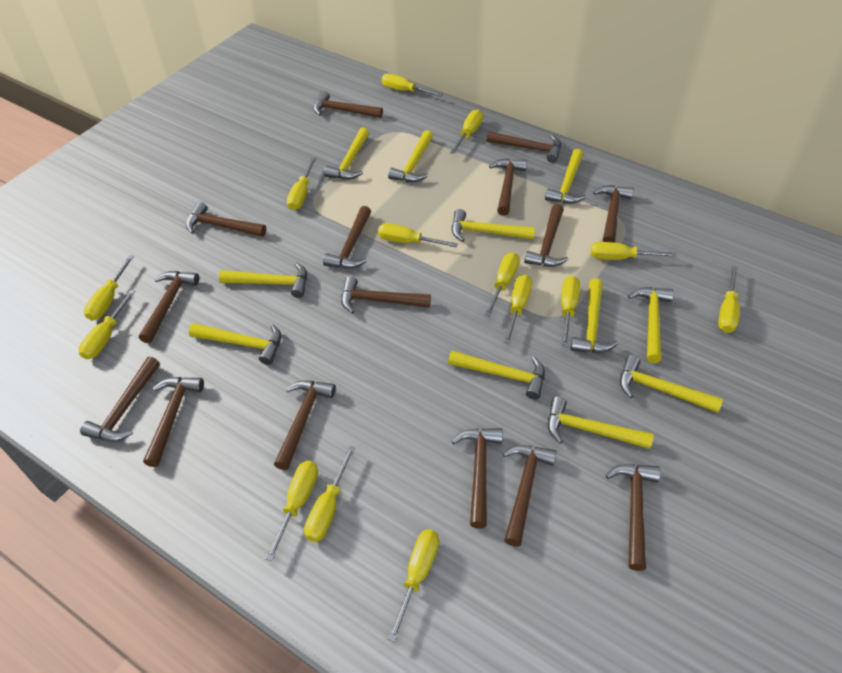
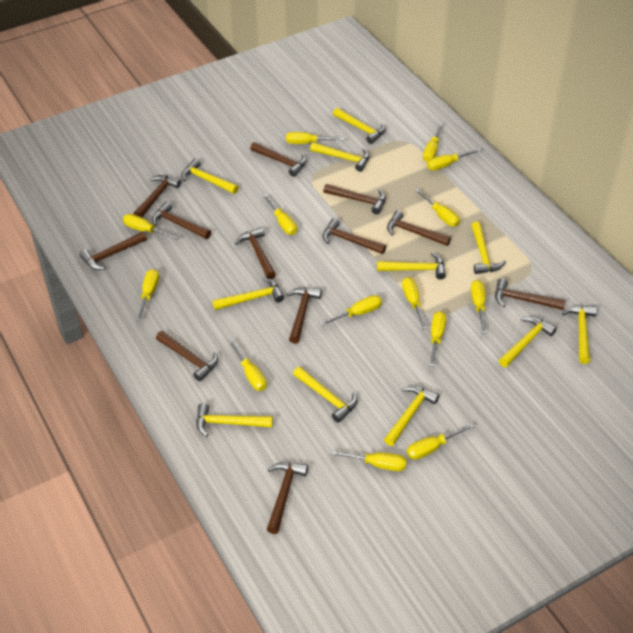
brown hammer: [80,356,160,442] [139,271,199,343] [143,377,204,467] [186,202,266,237] [274,380,336,470] [313,91,383,118] [323,206,371,269] [341,276,431,314] [452,428,503,529] [487,131,561,163] [489,159,527,216] [503,445,556,546] [524,204,568,267] [593,185,634,243] [606,464,661,571] = 15 -> [79,232,147,270] [133,175,181,217] [152,202,211,239] [156,331,218,381] [235,227,276,279] [250,142,307,177] [266,462,308,534] [287,287,322,344] [322,218,386,254] [324,184,386,214] [387,210,451,246] [495,278,566,310] = 12

